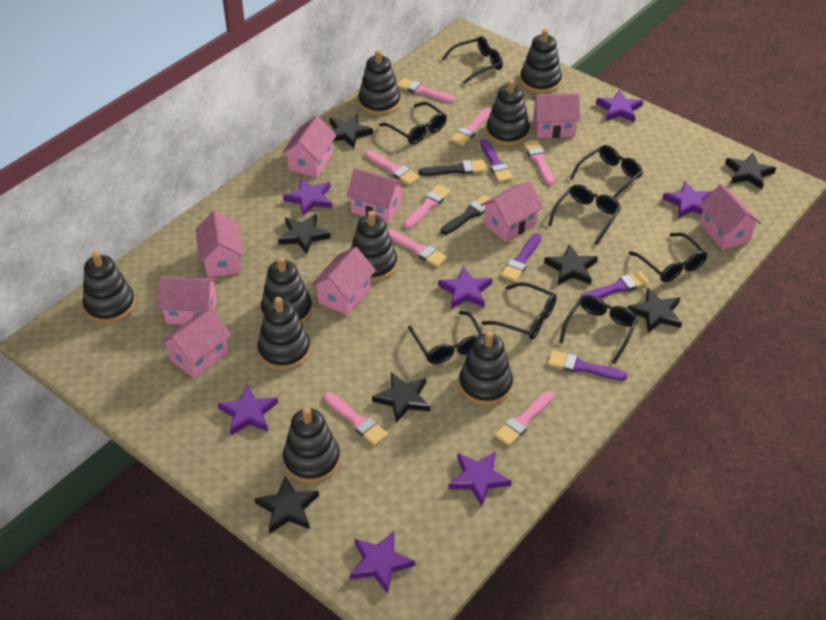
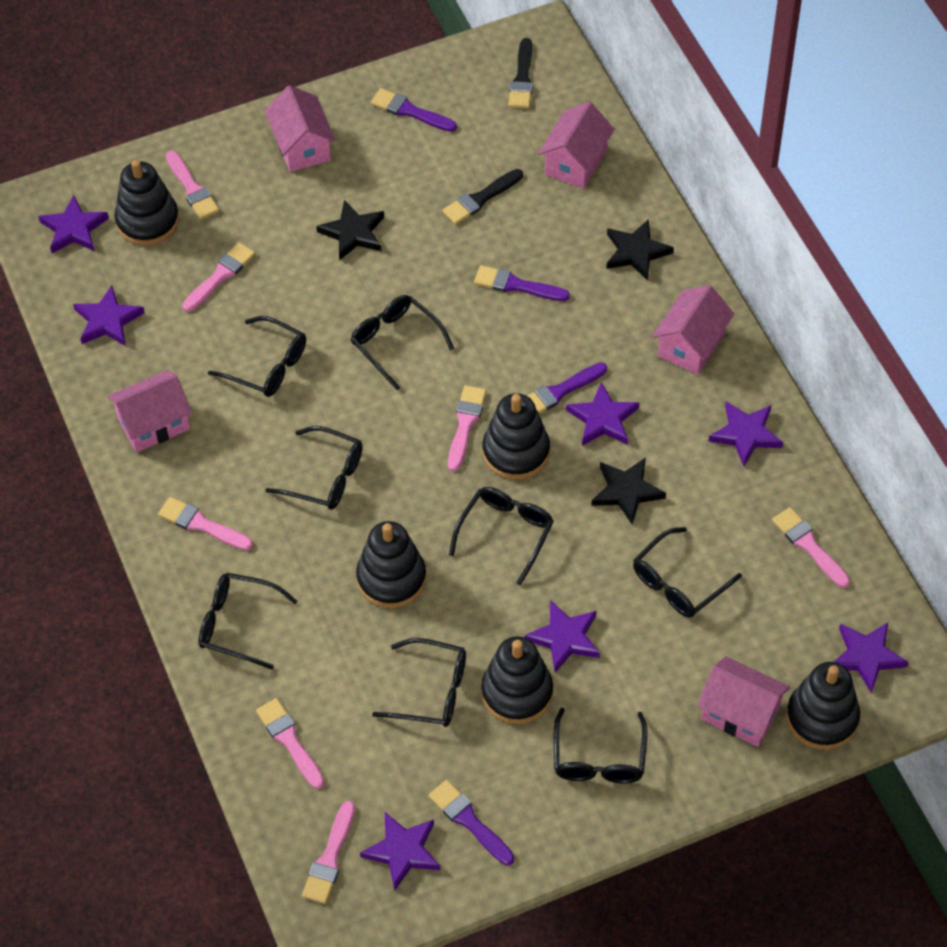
black stacking toy: [83,251,135,324] [258,297,311,370] [261,257,312,324] [283,407,340,483] [351,211,397,282] [358,50,400,115] [459,331,513,405] [486,80,530,146] [520,29,562,93] = 9 -> [114,160,179,246] [356,521,426,608] [481,636,553,724] [483,393,550,480] [786,662,860,750] = 5
black star: [255,476,319,533] [278,214,331,254] [329,114,373,148] [372,372,430,423] [544,244,598,285] [628,288,682,333] [725,153,776,189] = 7 -> [316,200,384,260] [591,458,666,525] [606,219,674,281] = 3
pink brush: [324,392,388,446] [365,150,420,185] [388,229,447,267] [397,78,455,103] [404,184,451,228] [451,108,491,146] [495,391,554,446] [523,140,555,185] = 8 -> [158,497,253,551] [166,151,219,219] [182,242,255,312] [256,698,325,789] [302,801,355,904] [448,385,486,472] [772,507,850,588] = 7
pink house: [158,276,217,325] [160,308,231,378] [195,211,244,278] [282,116,337,177] [311,247,376,315] [346,168,406,224] [480,181,543,242] [532,93,580,138] [699,184,761,250] = 9 -> [107,370,192,453] [265,85,335,172] [538,102,615,189] [652,285,734,375] [697,656,790,747] = 5

